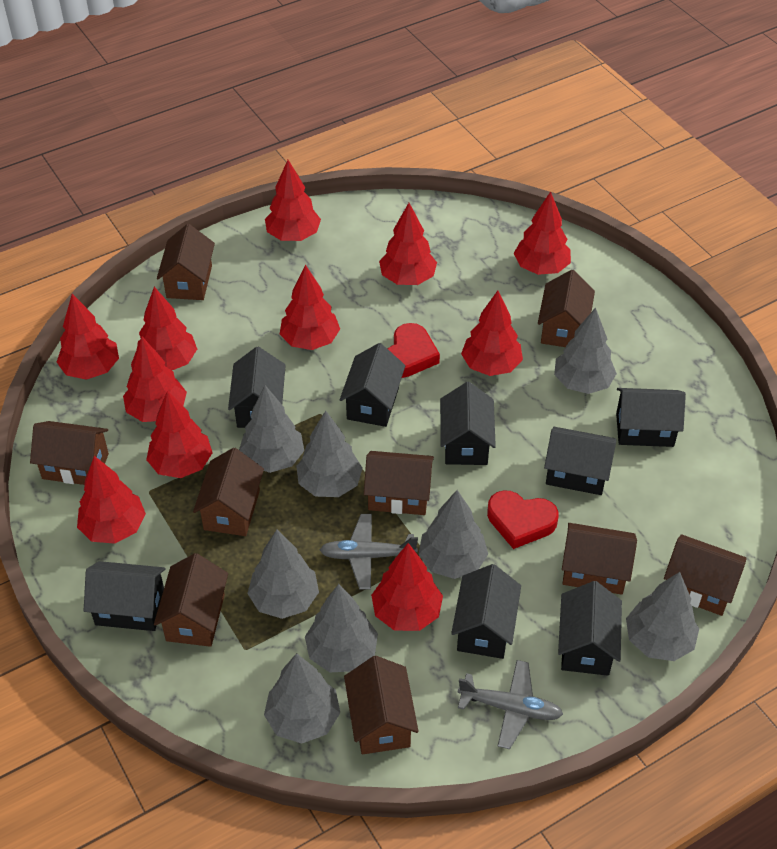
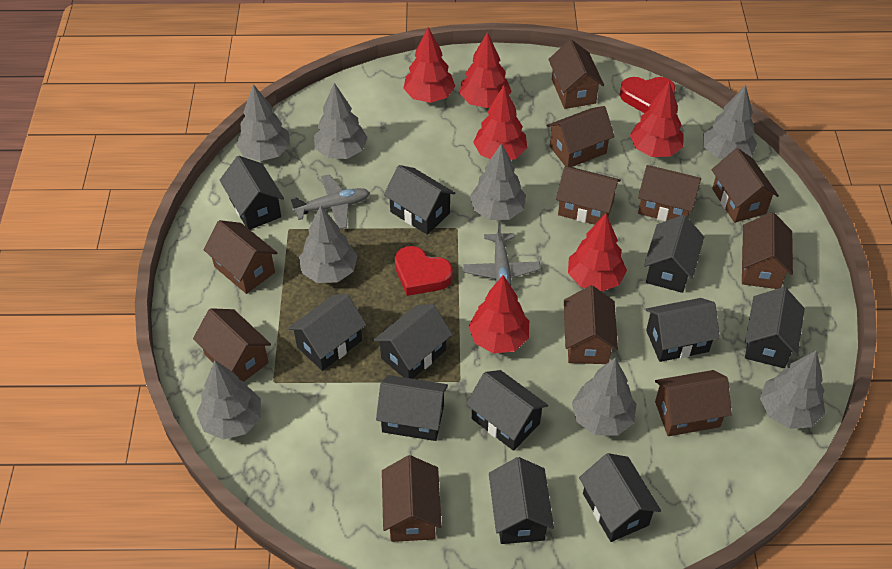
black house: [84,561,165,631] [228,347,286,428] [340,343,405,427] [440,382,496,465] [451,564,521,659] [544,427,616,495] [558,581,622,676] [616,388,686,447] = 8 -> [220,156,284,230] [288,294,366,371] [374,304,452,379] [376,375,448,441] [384,165,455,235] [466,370,548,451] [489,457,554,544] [579,453,661,542] [644,215,704,293] [646,298,720,362] [745,287,805,368] = 11
brown house: [30,421,109,485] [154,553,228,647] [157,224,215,300] [193,448,264,536] [344,656,419,754] [364,451,434,515] [538,270,595,347] [562,523,637,595] [664,534,747,616] = 9 -> [193,308,271,381] [204,220,277,294] [382,455,442,542] [547,106,615,167] [548,40,604,109] [556,166,621,225] [564,285,618,364] [638,165,701,221] [655,370,732,436] [712,148,779,223] [742,212,793,289] = 11
red tree: [57,294,119,380] [77,456,146,544] [123,337,187,422] [137,287,197,370] [146,391,213,478] [265,160,321,241] [280,265,340,350] [371,543,443,631] [379,203,437,285] [461,291,523,376] [514,192,571,275] = 11 -> [403,27,455,103] [460,32,512,108] [469,275,529,354] [473,85,527,160] [568,213,627,292] [630,81,684,157] = 6

